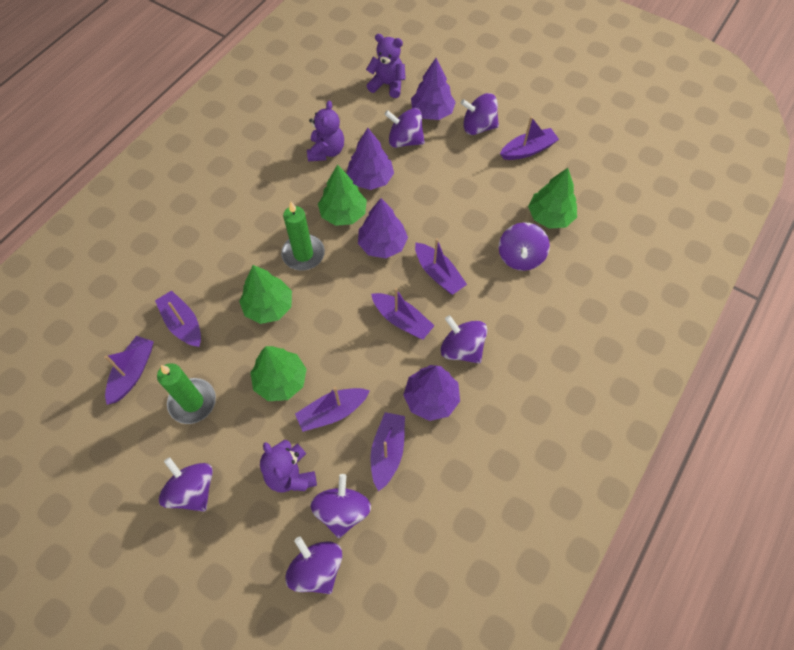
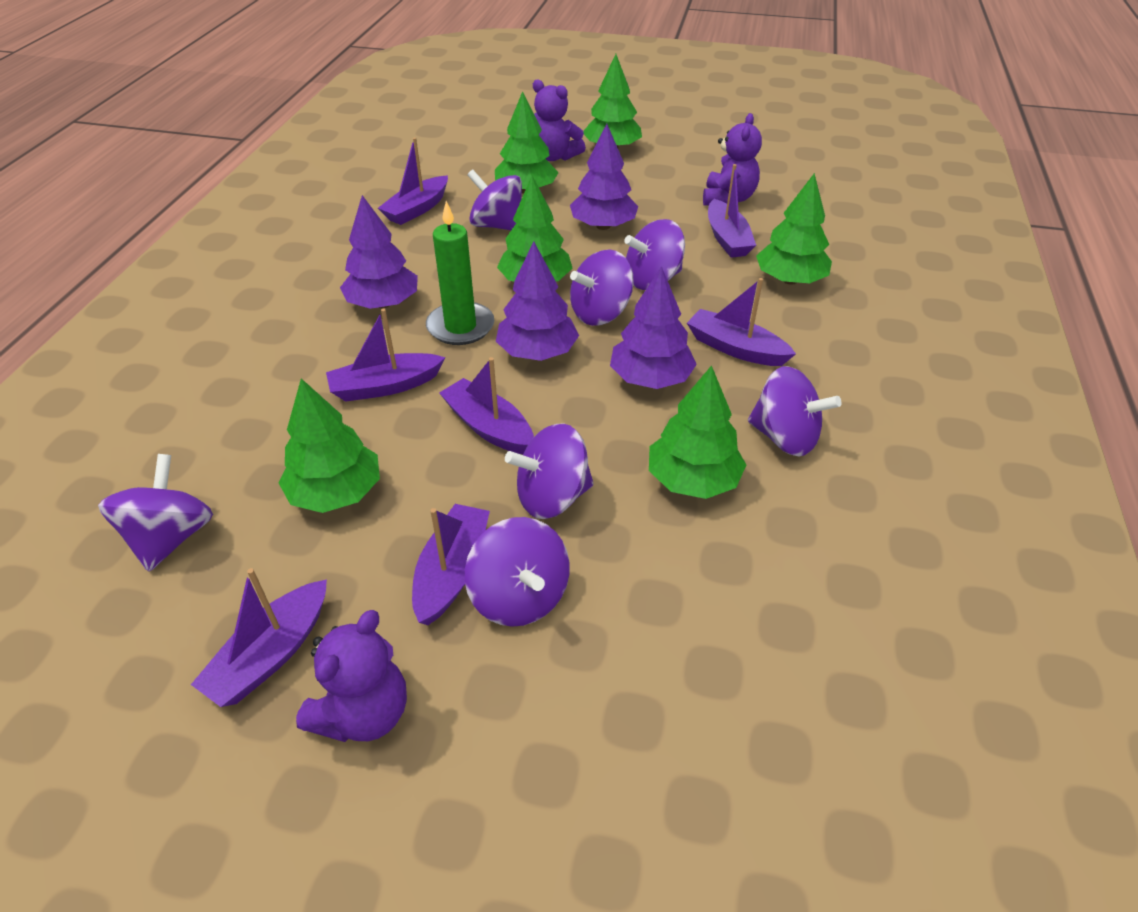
green candle: [157,363,216,424] [281,202,325,270] = 2 -> [426,201,494,345] = 1
green tree: [239,265,292,324] [250,346,307,401] [318,164,367,226] [528,168,577,229] = 4 -> [278,378,380,513] [495,91,559,194] [497,176,572,282] [583,54,642,148] [649,365,746,499] [756,173,832,285] = 6

